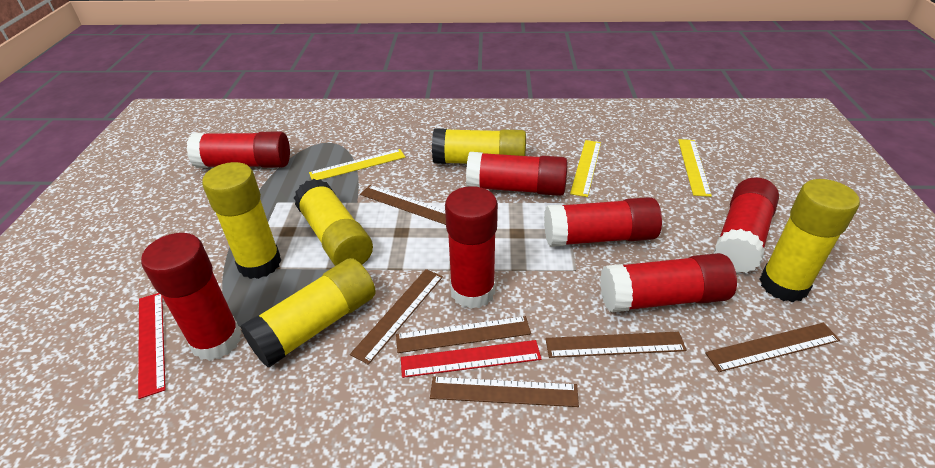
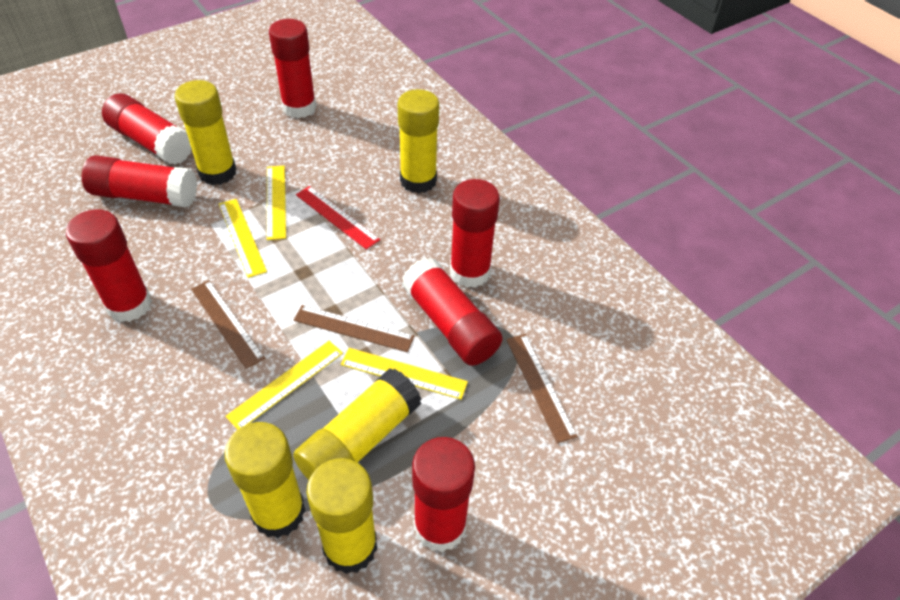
brown ruler: [350,269,443,365] [360,185,446,225] [396,316,531,353] [430,376,579,407] [545,331,687,358] [705,323,840,372] = 6 -> [191,280,265,369] [293,305,415,352] [506,334,578,443] = 3
red ruler: [138,293,166,399] [401,340,541,378] = 2 -> [296,186,380,250] = 1
yellow ruler: [309,149,405,180] [570,140,601,197] [678,139,712,197] = 3 -> [219,199,267,278] [226,341,343,429] [267,166,286,240] [341,348,468,400] = 4

